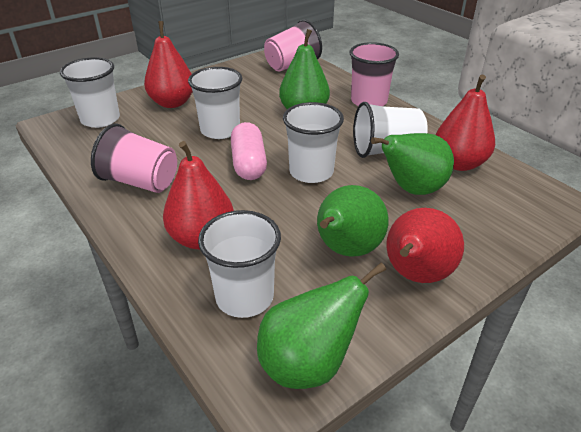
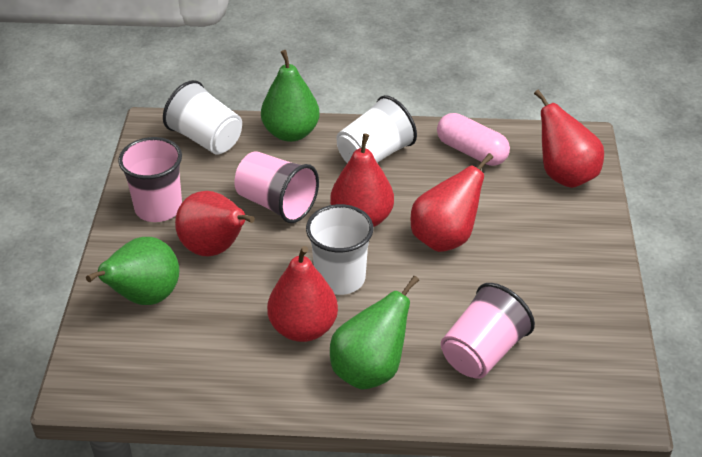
green pear: [257,262,386,389] [279,29,330,109] [317,185,389,257] [371,133,454,195] = 4 -> [86,237,179,305] [261,50,320,142] [330,276,419,390] = 3
red pear: [144,21,193,108] [163,141,234,249] [386,208,464,283] [435,75,495,171] = 4 -> [175,191,255,256] [267,246,338,342] [330,133,394,227] [411,153,493,252] [534,90,604,188] = 5
white cup: [60,57,120,128] [188,67,242,139] [198,210,281,318] [283,102,344,183] [353,102,428,158] = 5 -> [163,80,242,155] [306,204,374,295] [336,95,417,163] = 3

